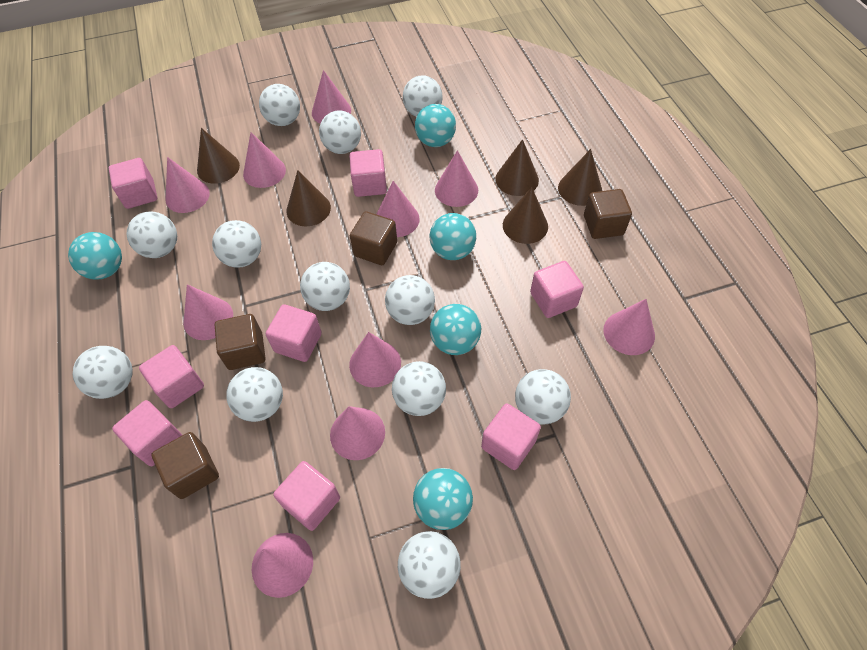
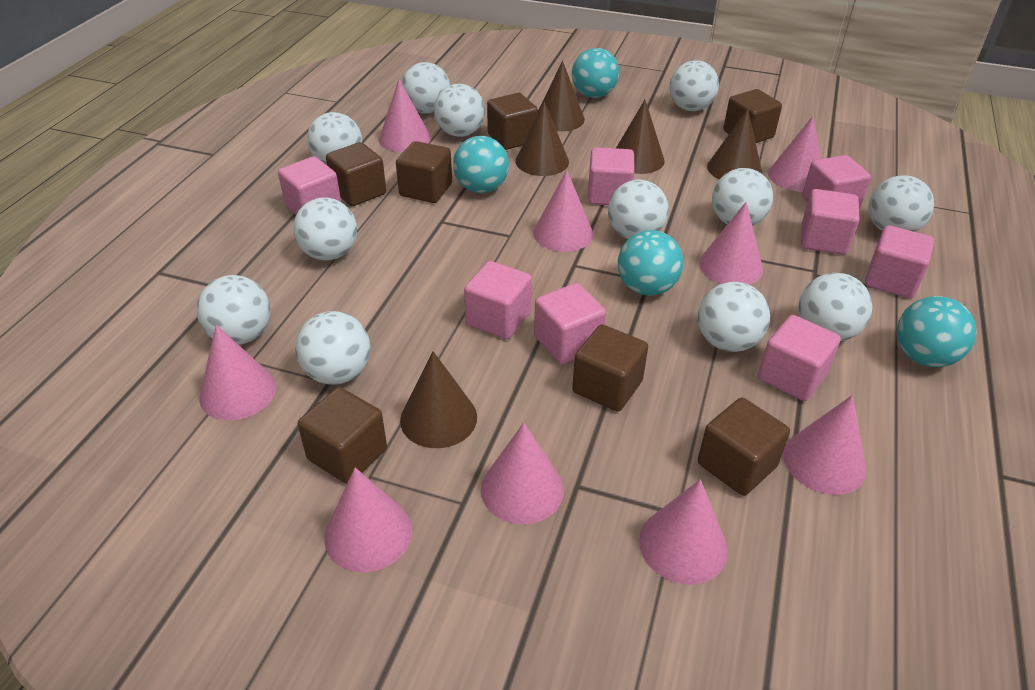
brown cube: [151,432,219,499] [215,314,266,370] [350,211,397,265] [584,189,632,239] = 4 -> [298,387,387,484] [326,142,386,206] [396,141,452,203] [487,93,538,150] [572,324,648,412] [698,398,790,496] [723,89,782,143] = 7
pink cone: [166,157,210,213] [183,284,233,340] [243,132,286,188] [252,533,313,598] [312,70,351,123] [330,406,385,460] [349,332,401,387] [377,181,420,237] [435,150,478,207] [603,299,655,355] = 10 -> [199,325,276,420] [324,467,412,572] [379,79,431,152] [481,422,564,525] [533,170,593,252] [639,479,728,585] [699,202,763,285] [768,116,821,192] [783,395,867,495] = 9
turquoise ball: [68,232,122,280] [413,468,473,530] [415,104,456,147] [430,213,476,260] [430,304,481,355] = 5 -> [453,136,509,193] [572,48,619,98] [618,230,684,295] [897,296,977,367] = 4

